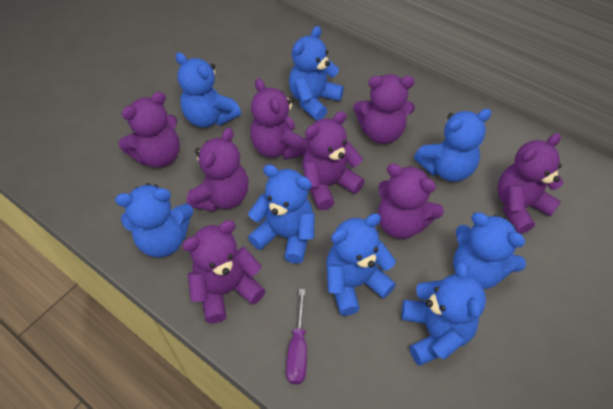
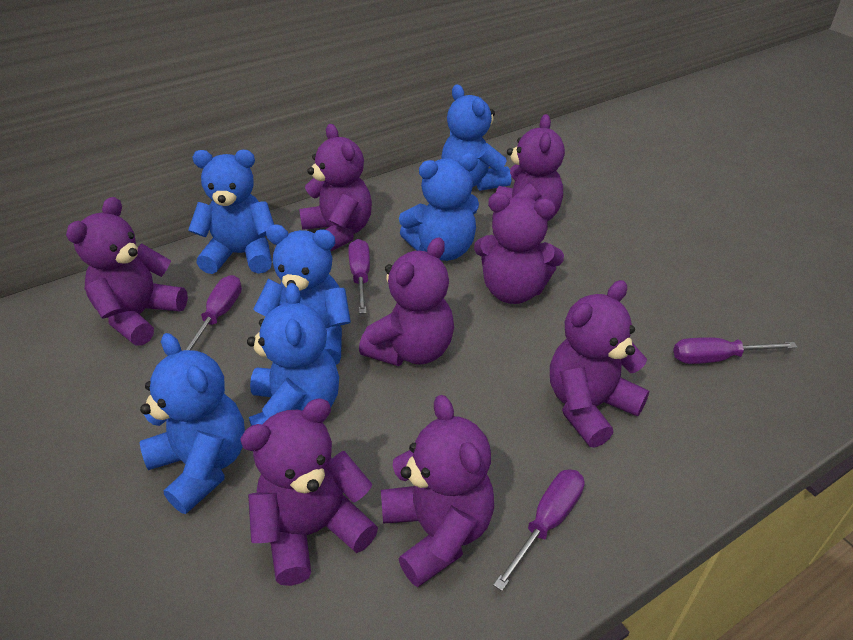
blue teddy bear: [115,183,193,257] [175,52,241,127] [248,164,315,264] [289,26,344,120] [327,213,396,316] [402,261,486,365] [414,109,492,182] [453,212,526,289] = 8 -> [140,333,245,514] [188,150,274,274] [247,283,339,426] [253,224,351,365] [399,153,479,261] [441,84,511,191] = 6
purple screwdriver: [286,289,307,385] = 1 -> [186,275,242,350] [348,239,370,314] [493,469,584,591] [673,337,797,364] = 4

